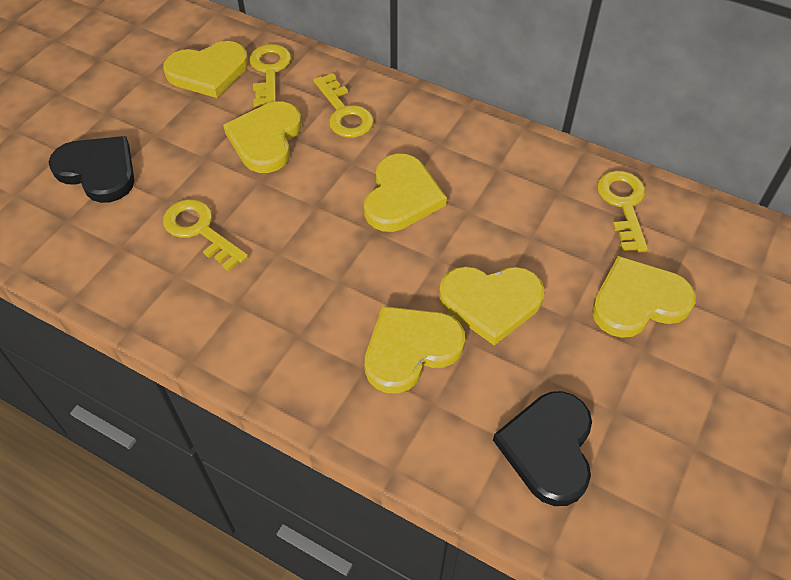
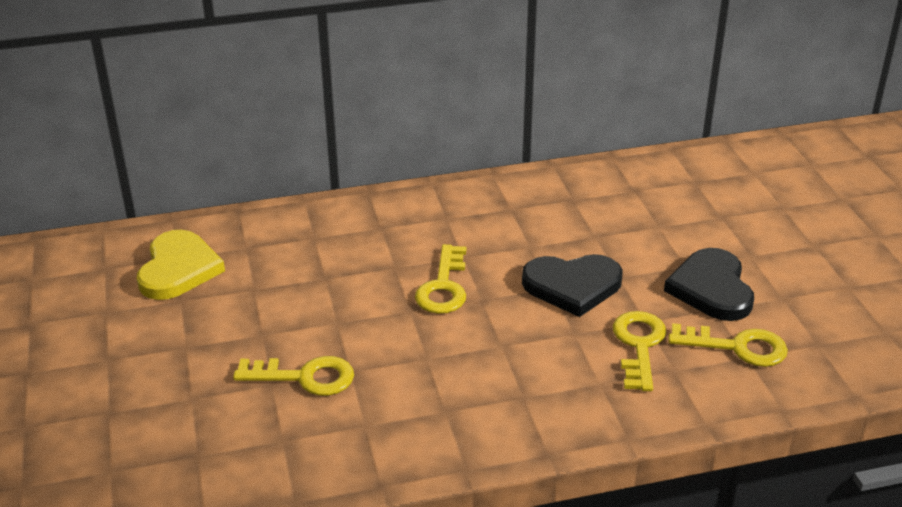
yellow heart: [163,41,248,98] [223,101,302,173] [364,154,447,232] [365,306,465,393] [439,266,545,345] [592,256,696,338] = 6 -> [137,230,225,300] = 1

